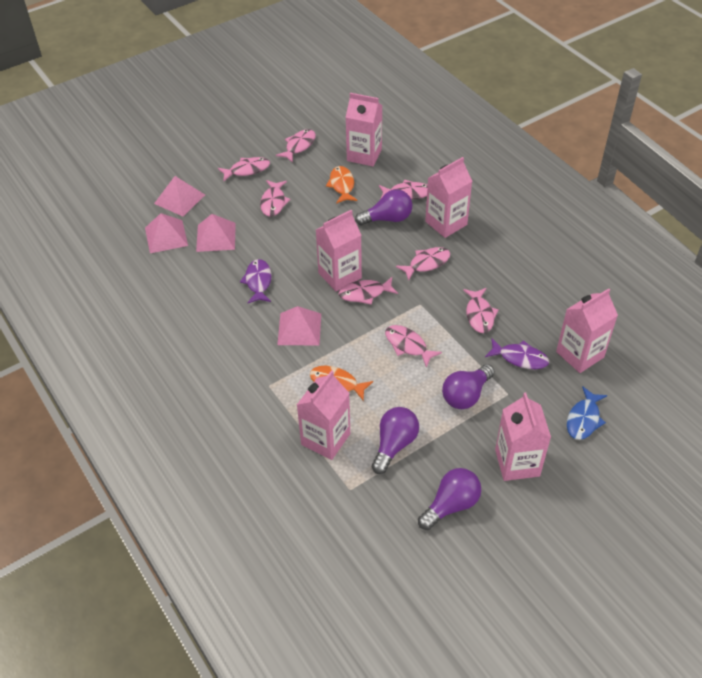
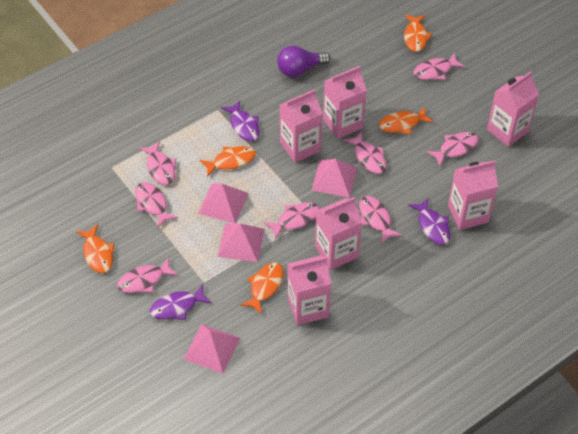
blue fish: [567,386,607,440] = 1 -> none = 0
orange fish: [310,366,373,401] [326,166,358,204] = 2 -> [76,224,115,273] [200,146,256,177] [240,262,284,315] [379,107,433,134] [404,15,432,52] = 5
purple fish: [240,259,272,303] [485,338,549,369] = 2 -> [150,284,212,320] [221,101,260,141] [408,197,450,245] = 3
purple light bulb: [355,189,412,225] [372,407,419,474] [418,468,481,530] [442,364,495,409] = 4 -> [277,46,330,77] = 1

